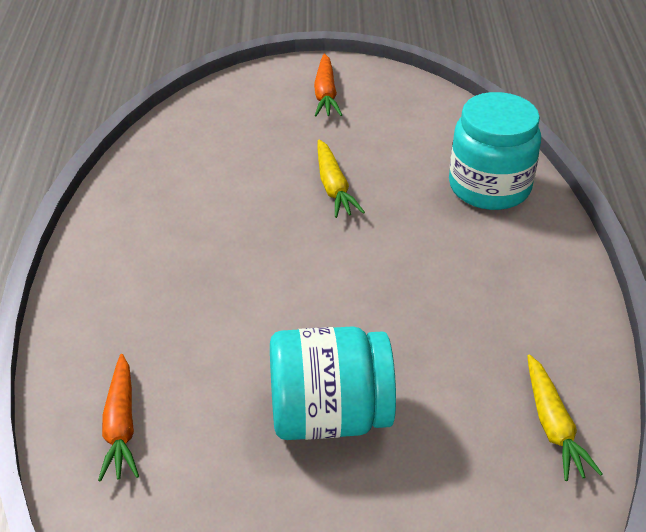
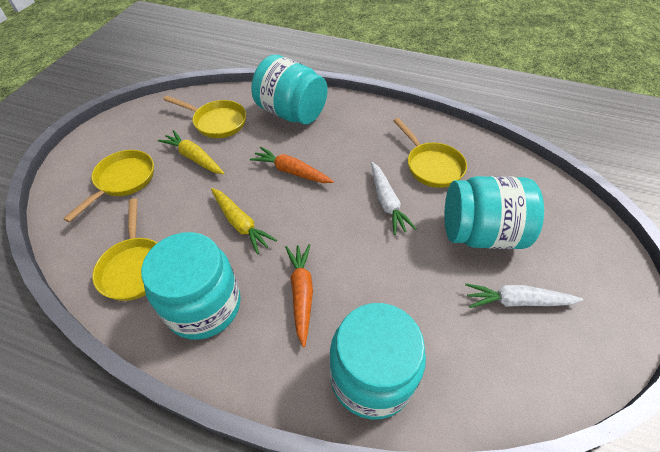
turquoise jar: [270,326,396,440] [449,92,541,210] = 2 -> [141,232,241,340] [251,55,328,125] [329,303,426,419] [444,176,544,249] = 4
white carrot: none = 0 -> [371,162,416,235] [465,283,583,308] = 2
yellow pan: none = 0 -> [63,150,154,222] [92,198,157,301] [163,96,246,138] [394,118,467,188] = 4

